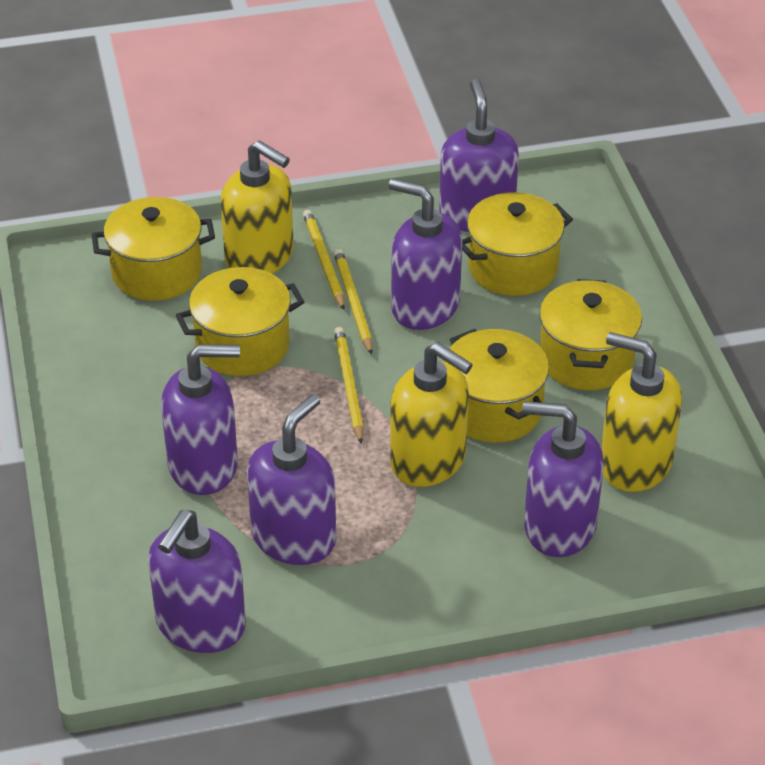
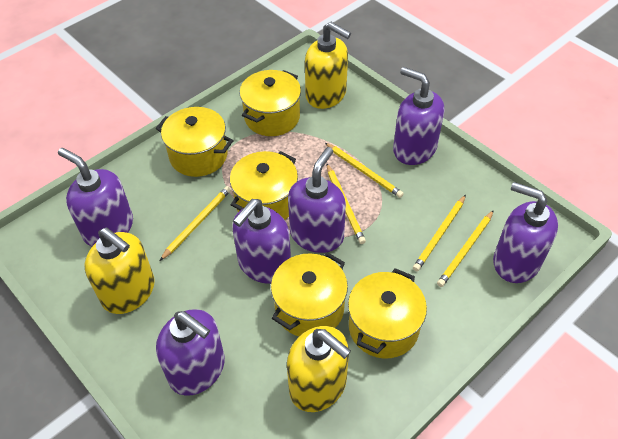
yellow pencil: [303,210,345,310] [334,249,373,355] [334,327,364,444] = 3 -> [159,186,231,261] [325,143,404,198] [327,164,366,244] [413,195,466,271] [437,210,494,287] = 5

